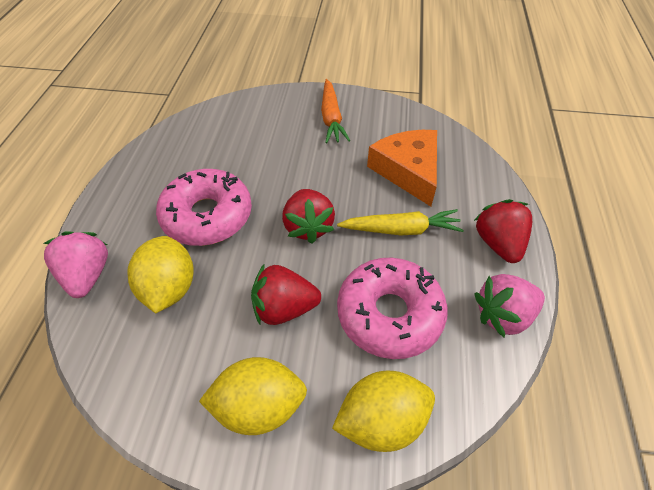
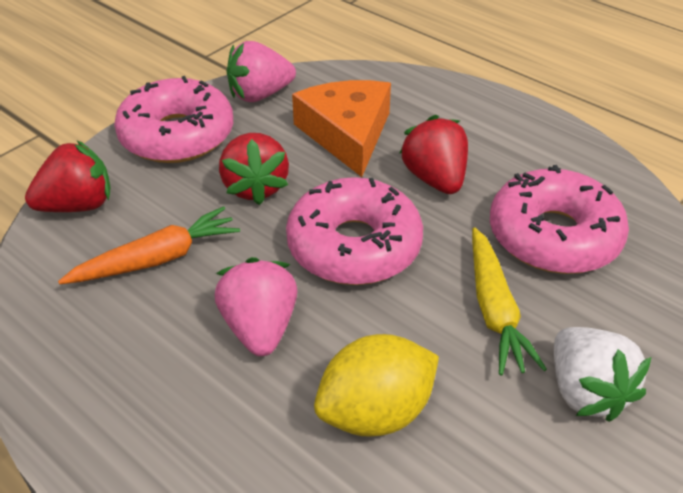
pink donut: [156,169,252,246] [337,258,448,359] = 2 -> [114,76,233,163] [286,177,423,285] [490,165,629,274] = 3
white strawberry: none = 0 -> [554,327,652,422] = 1
yellow lemon: [127,236,194,313] [199,357,307,435] [332,371,435,452] = 3 -> [314,334,439,437] = 1

